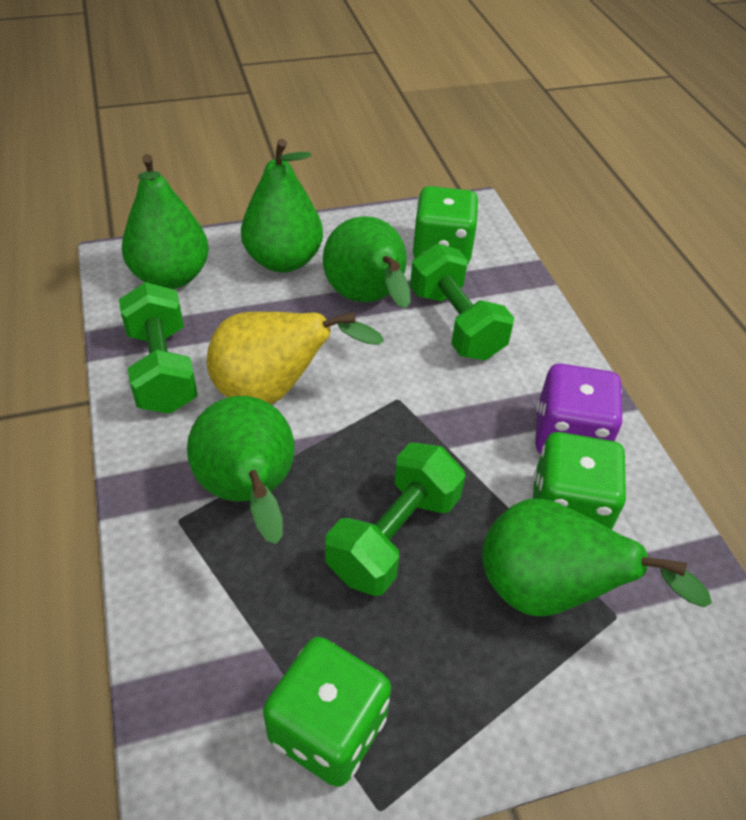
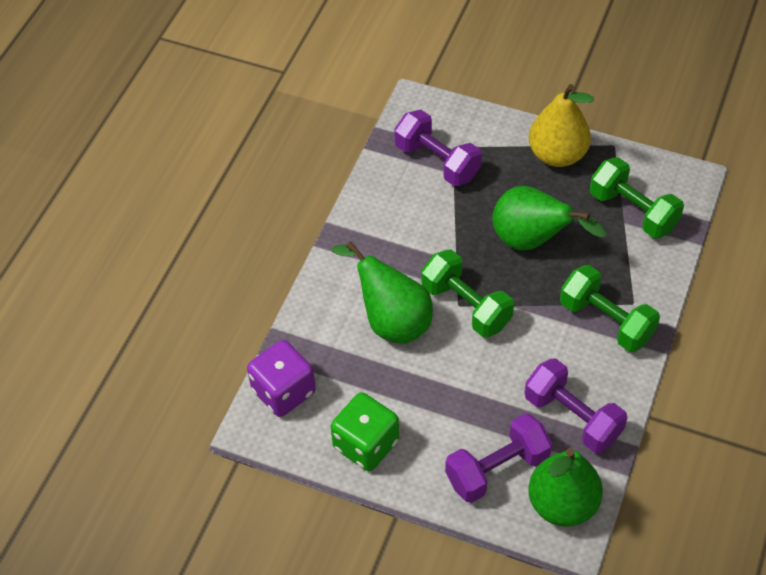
green dice: [263,637,391,787] [412,186,479,265] [533,432,627,530] = 3 -> [331,392,399,471] = 1
green pear: [122,154,209,289] [187,396,295,544] [241,139,323,272] [323,216,411,308] [482,499,712,616] = 5 -> [332,241,433,344] [492,186,606,251] [528,448,603,527] = 3
purple dumbbell: none = 0 -> [394,110,482,187] [445,413,552,503] [524,358,627,453] = 3

